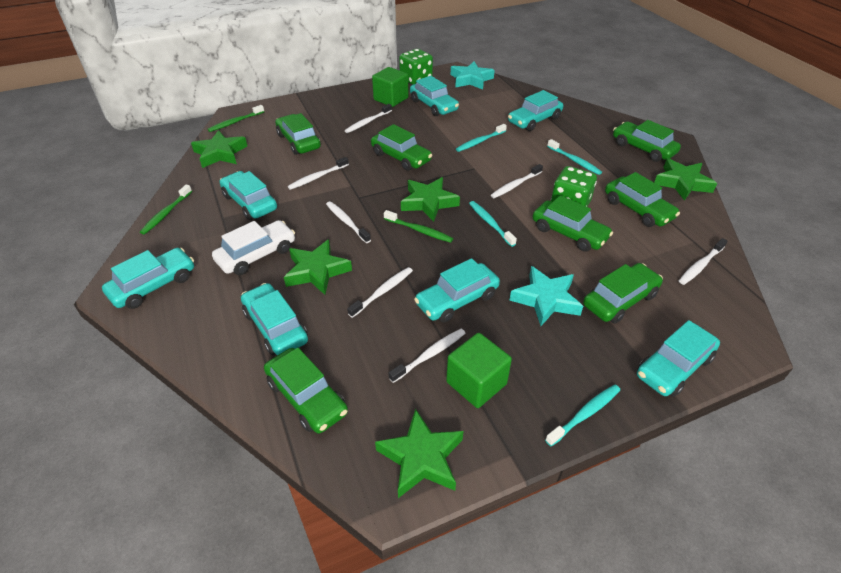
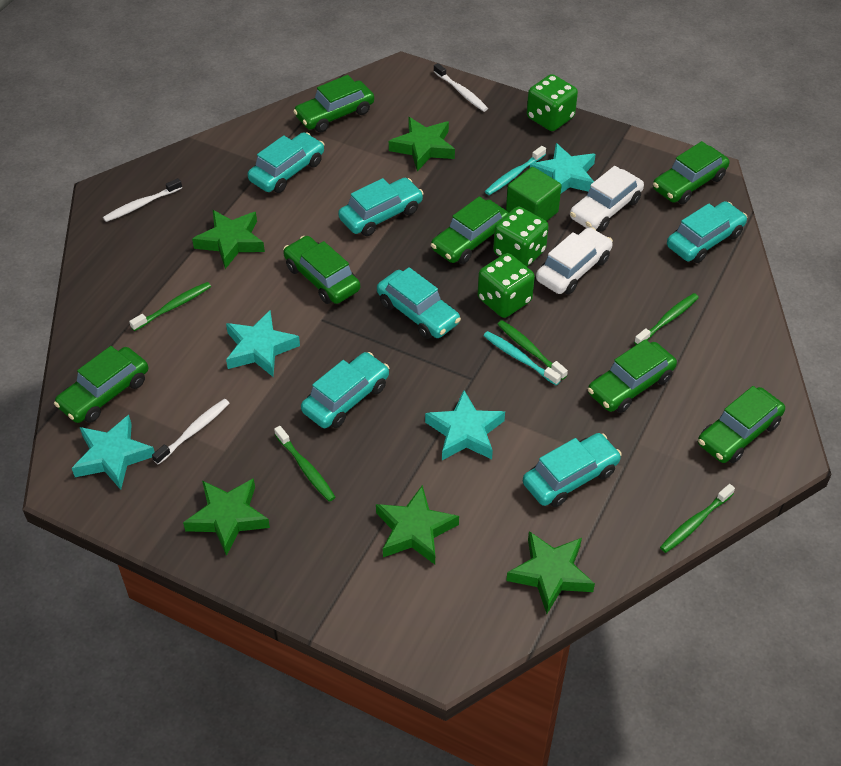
green cube: [372,67,408,107] [446,333,512,408] = 2 -> [506,167,561,221] = 1
green dice: [399,49,433,85] [551,166,597,207] = 2 -> [478,253,535,318] [493,206,549,267] [527,74,578,131] = 3
green toothbrush: [140,185,192,234] [208,105,264,132] [384,210,453,243] = 3 -> [129,282,211,331] [274,426,336,502] [497,320,568,380] [634,293,699,345] [660,484,735,553] = 5
turquoise car: [102,248,194,309] [220,171,277,220] [241,283,308,355] [410,76,459,116] [414,258,500,323] [508,90,563,131] [637,320,720,397] = 7 -> [248,132,324,193] [301,352,390,428] [338,178,424,236] [377,267,461,339] [523,433,622,507] [667,201,748,263] = 6
turquoise star: [451,62,495,90] [510,266,583,326] = 2 -> [72,415,155,490] [226,310,300,377] [425,390,505,460] [530,143,596,193] = 4
turquoise toothbrush: [456,124,507,152] [469,201,517,247] [545,385,620,446] [547,139,602,175] = 4 -> [483,331,561,385] [485,146,546,195] = 2
white car: [212,220,295,275] = 1 -> [536,227,613,295] [570,166,644,232] = 2
white toothbrush: [288,157,349,190] [326,201,371,243] [345,104,392,133] [347,267,413,318] [389,329,466,383] [491,164,543,198] [679,238,727,285] = 7 -> [103,178,182,222] [152,399,229,465] [434,63,488,112] = 3

